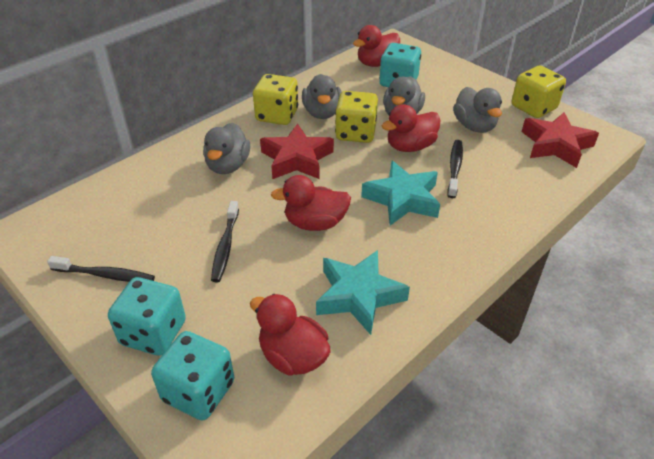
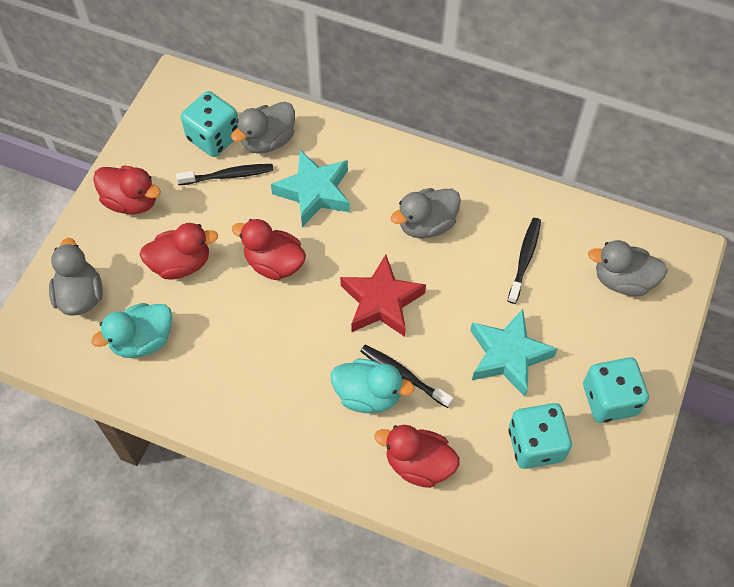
red star: [260,124,334,179] [522,112,599,168] = 2 -> [340,254,426,337] = 1
turquoise duck: none = 0 -> [91,303,172,358] [331,359,414,413] = 2
yellow dice: [253,74,298,125] [335,91,378,143] [512,66,566,118] = 3 -> none = 0

